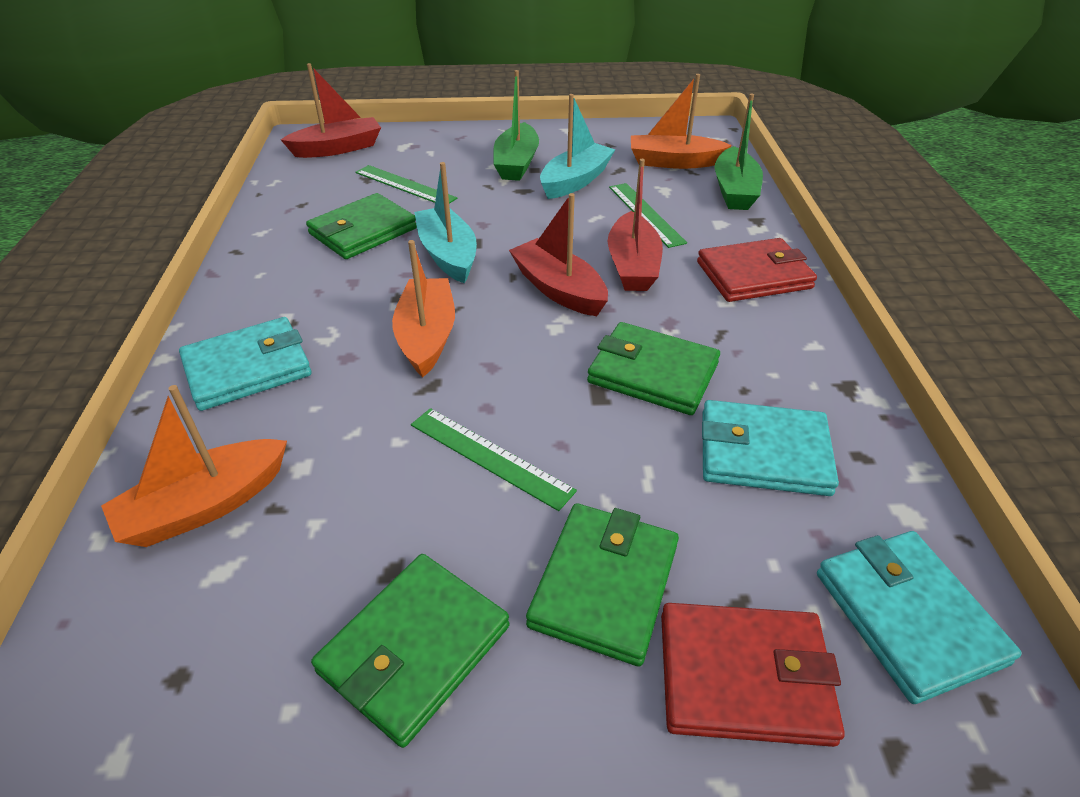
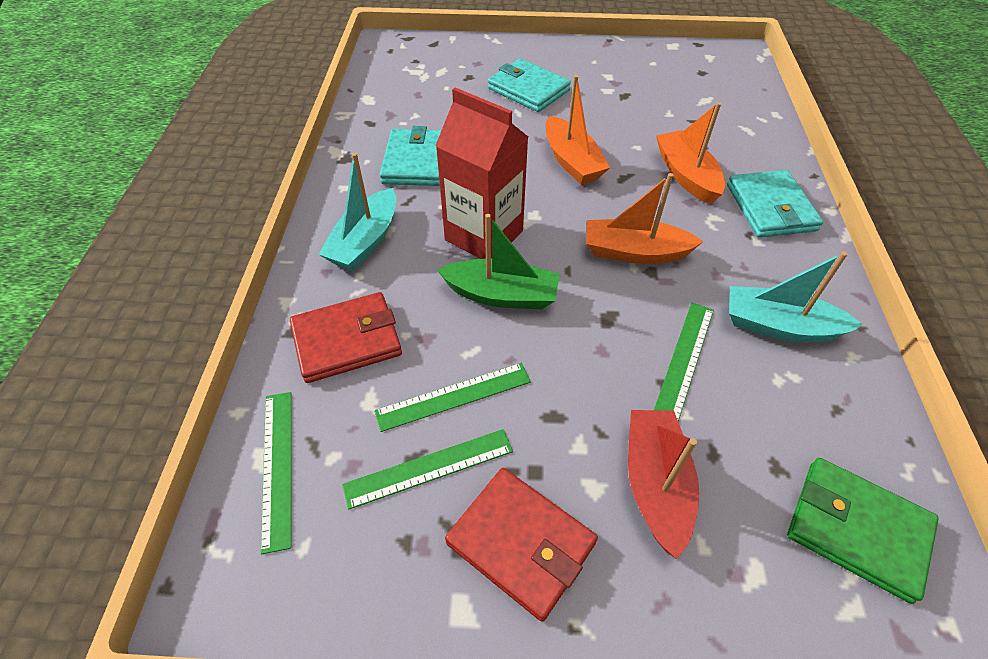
green boat: [493,70,539,181] [715,94,763,210] = 2 -> [438,214,560,309] = 1
green ruler: [355,165,457,204] [411,408,577,511] [609,183,687,248] = 3 -> [261,392,292,554] [342,429,513,510] [374,363,531,432] [654,303,714,422] = 4
green wallet: [306,193,417,259] [311,554,509,748] [526,503,679,667] [587,322,720,415] = 4 -> [787,458,939,604] = 1
red boat: [281,63,381,158] [509,193,608,316] [608,159,663,291] = 3 -> [628,410,699,559] = 1
red carton: none = 0 -> [435,88,528,259] = 1

